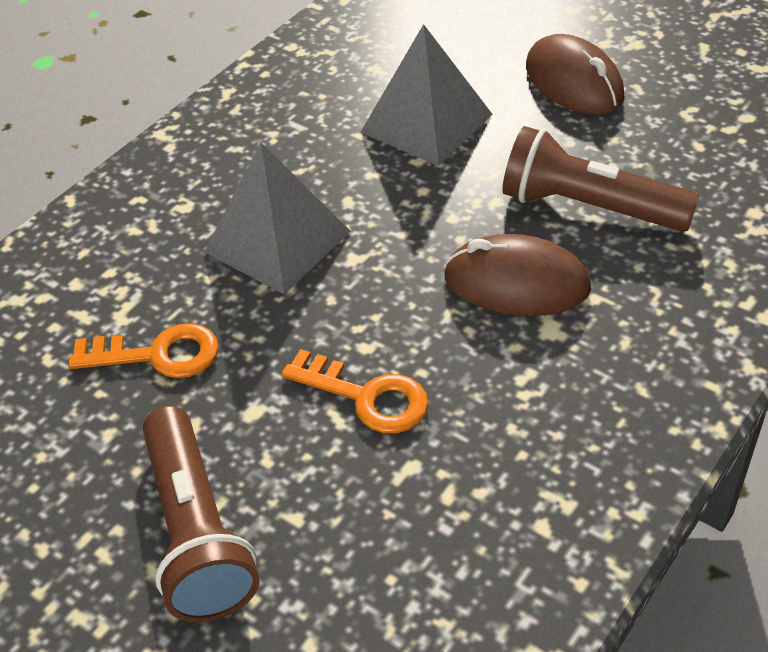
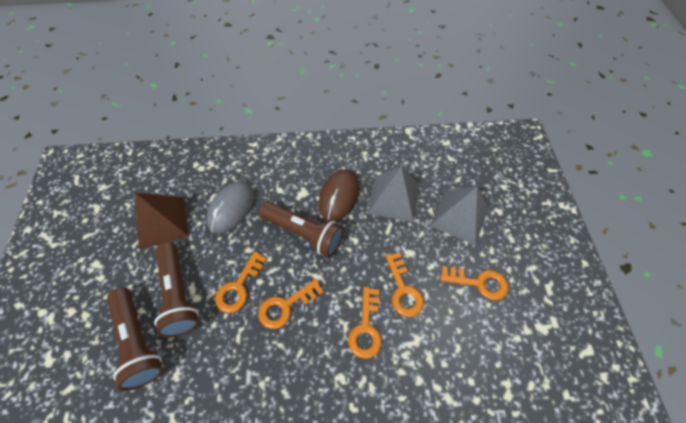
brown flashlight: [143,405,259,622] [502,126,700,232] = 2 -> [107,287,163,391] [154,242,199,338] [259,202,344,257] = 3
brown mouse: [444,234,591,316] [526,34,625,115] = 2 -> [319,169,359,221] = 1
brown pyramid: none = 0 -> [135,193,188,249] = 1
grey mouse: none = 0 -> [206,181,254,234] = 1
orange key: [69,323,219,378] [282,349,429,434] = 2 -> [215,251,267,313] [258,279,324,329] [348,287,382,359] [385,252,424,317] [440,266,508,300] = 5

